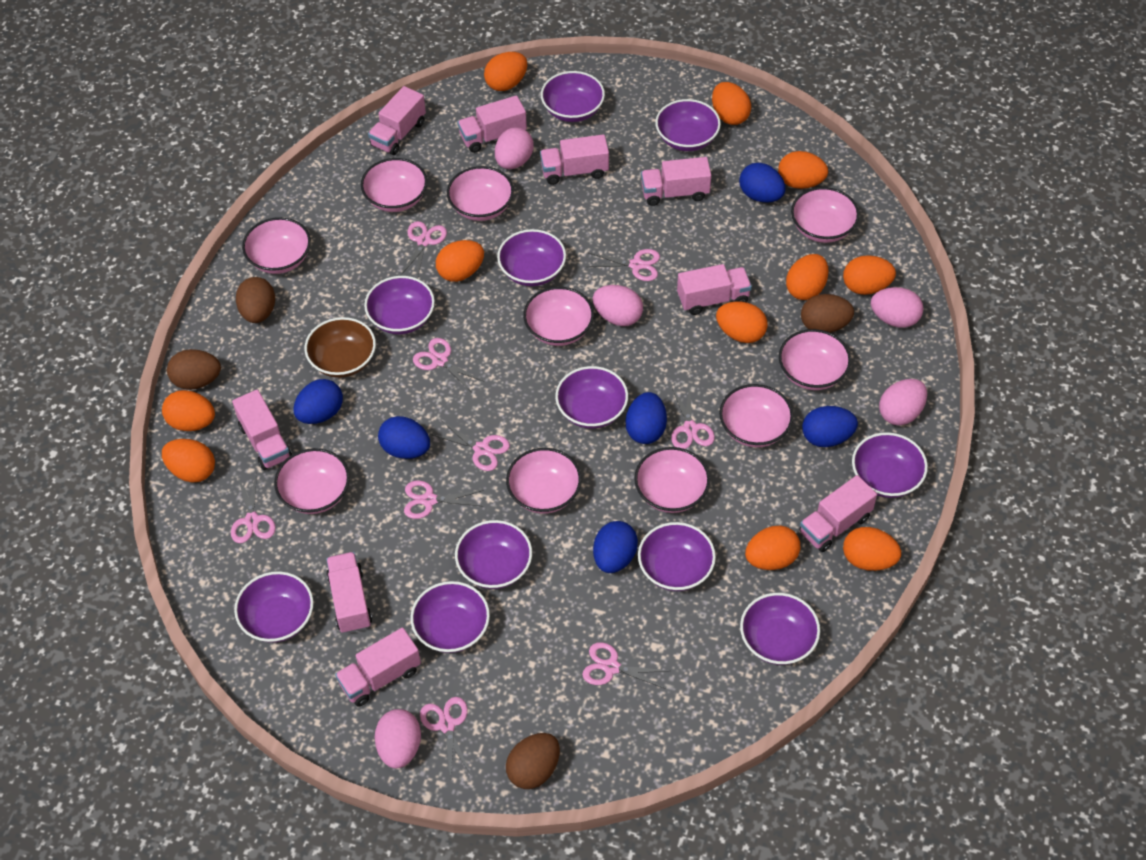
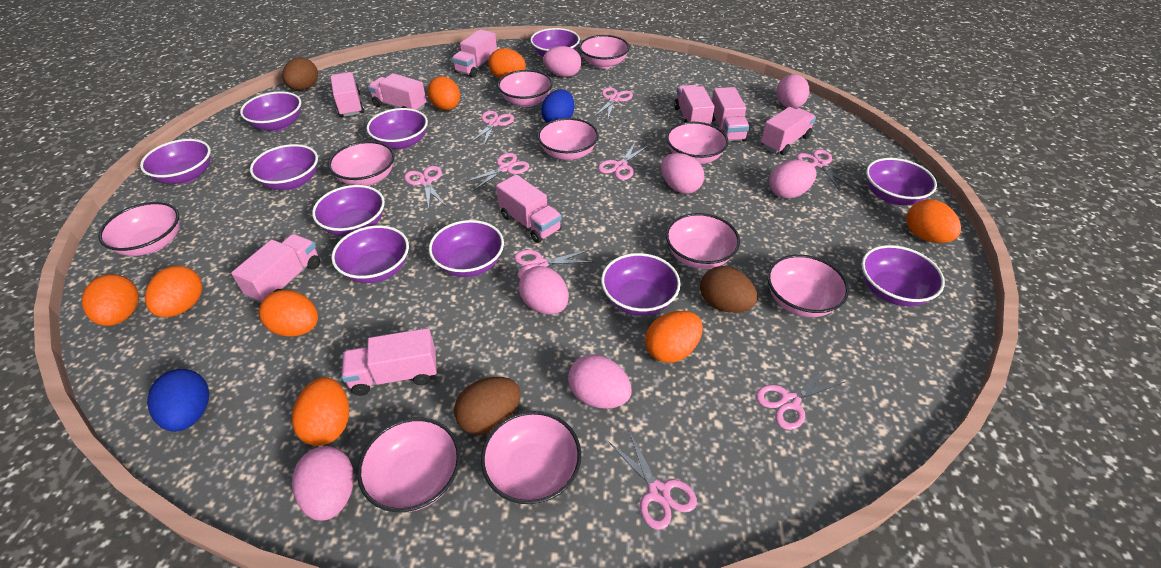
blue egg: [293,379,343,424] [378,416,430,459] [593,521,638,573] [625,392,667,444] [739,163,786,203] [802,406,858,447] = 6 -> [147,369,209,432] [541,89,574,123] = 2
brown bowl: [305,317,376,378] = 1 -> none = 0
brown egg: [167,349,221,390] [236,277,275,323] [506,733,560,789] [801,294,854,333] = 4 -> [282,57,318,90] [454,377,520,435] [700,266,758,313] = 3
orange egg: [162,390,215,431] [162,439,215,482] [436,240,484,282] [484,52,527,91] [712,82,751,125] [716,302,768,343] [745,525,801,570] [778,151,828,189] [786,254,828,300] [843,255,896,295] [843,527,901,571] = 11 -> [82,274,139,326] [145,266,202,317] [259,290,318,337] [292,377,349,446] [427,76,460,110] [488,48,526,78] [645,311,703,363] [907,200,961,243] = 8
pink egg: [375,709,421,769] [495,127,534,169] [593,285,643,326] [871,287,923,328] [879,379,927,426] = 5 -> [292,446,354,521] [519,266,569,314] [543,46,581,77] [568,354,632,409] [661,153,704,194] [769,160,817,199] [776,74,809,108] = 7

